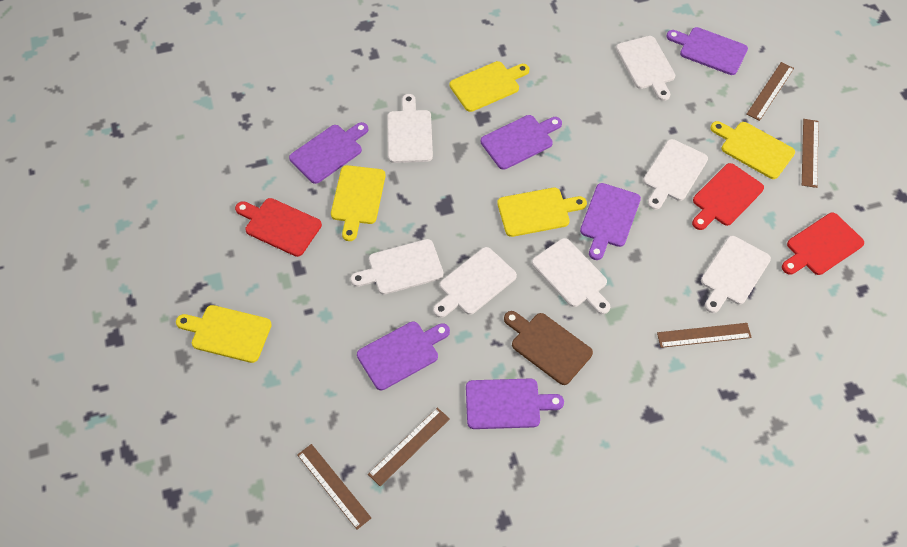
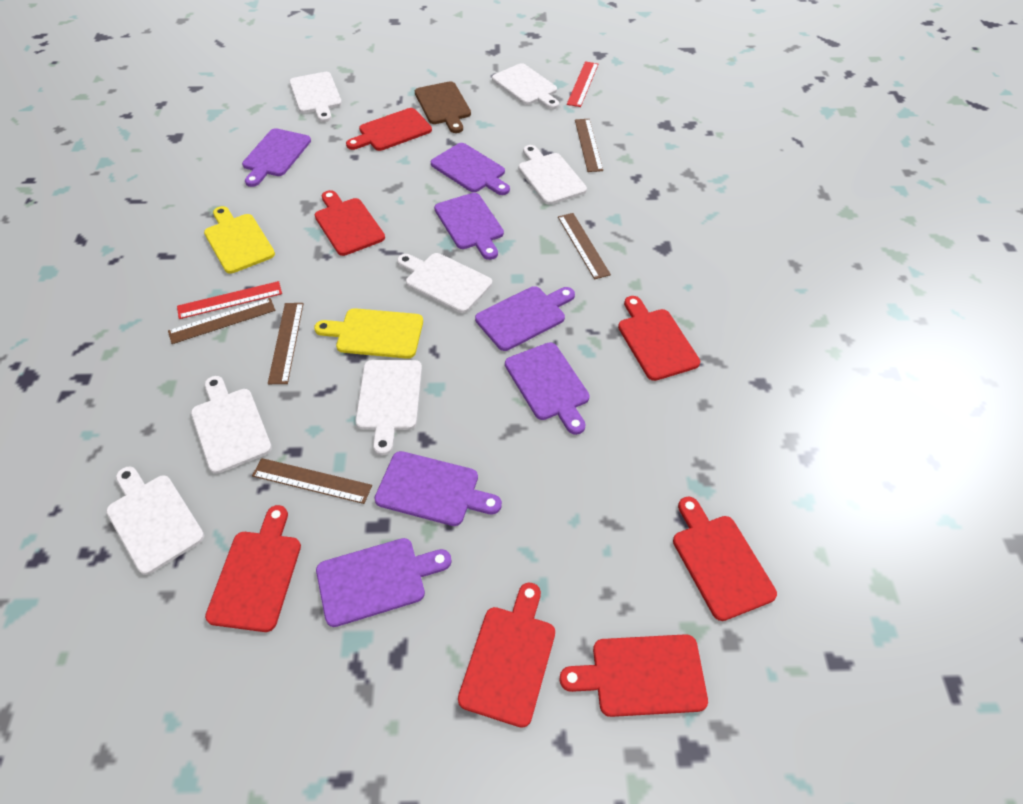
purple cutting board: [289,122,368,184] [357,322,450,390] [466,379,564,429] [481,115,562,170] [580,183,641,260] [666,27,748,75] = 6 -> [242,128,311,187] [316,538,451,627] [374,451,502,526] [431,143,510,195] [434,193,504,260] [475,286,575,351] [505,342,590,435] = 7
red cutting board: [235,198,322,257] [692,163,764,230] [782,213,864,275] = 3 -> [205,505,301,632] [315,190,385,256] [346,108,432,151] [458,583,555,728] [559,634,708,717] [618,296,700,381] [673,496,777,621] = 7
red ruler: none = 0 -> [177,281,282,319] [567,61,598,107] = 2
yellow cutting board: [176,305,272,363] [331,165,386,241] [450,61,529,112] [497,188,587,237] [711,121,795,179] = 5 -> [204,206,275,274] [314,308,423,359] = 2

